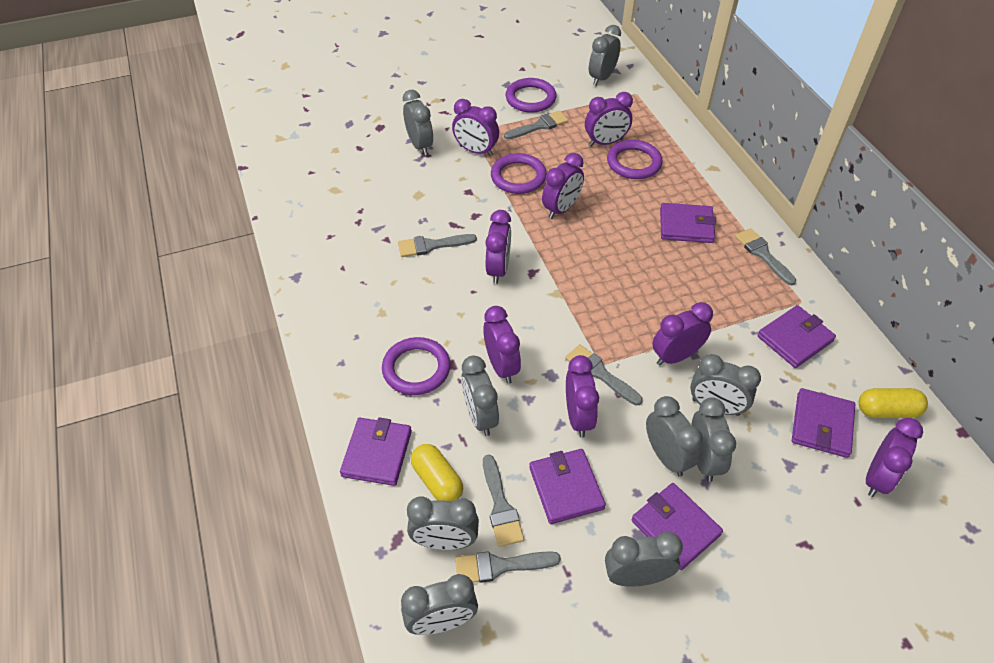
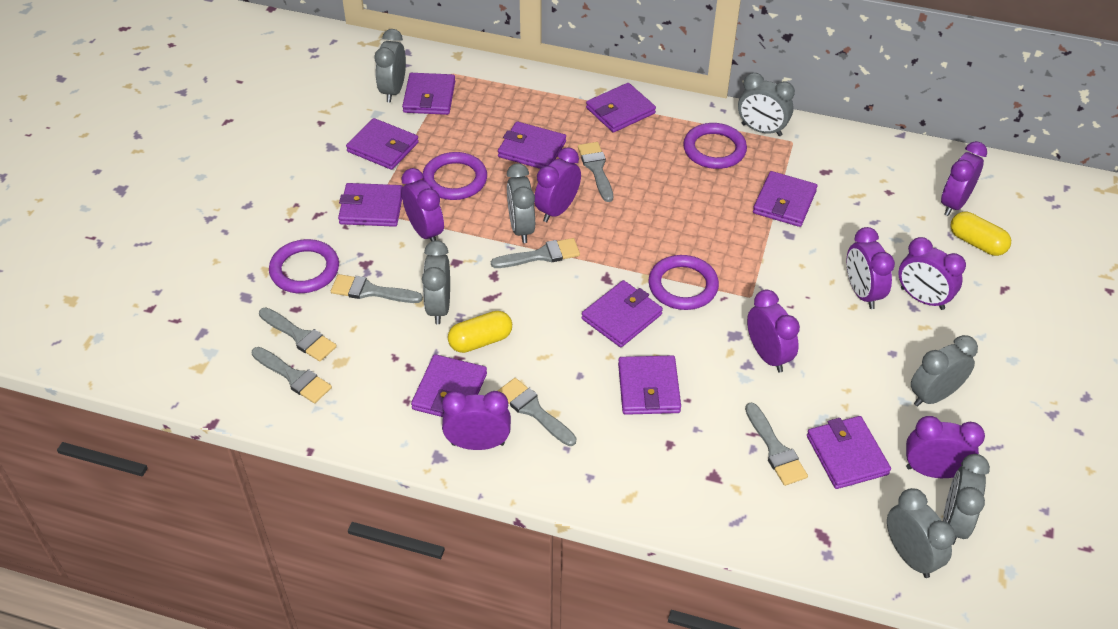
grey brush: [398,234,477,257] [455,551,561,583] [483,455,524,547] [504,111,568,139] [565,344,643,406] [735,228,796,285] = 6 -> [252,347,332,403] [259,308,337,362] [331,274,423,303] [491,238,580,268] [498,378,576,446] [578,142,613,202] [745,403,808,486] = 7
grey clock: [401,574,478,635] [403,90,433,155] [407,496,479,550] [461,355,499,436] [589,25,621,86] [605,532,683,587] [646,396,703,477] [690,354,761,416] [691,397,736,482] = 9 -> [375,29,406,103] [422,240,450,324] [507,163,535,243] [738,73,795,136] [887,488,955,578] [911,335,978,407] [943,454,990,545] = 7
purple wallet: [340,418,412,486] [529,449,606,524] [631,483,723,570] [660,203,716,243] [757,305,836,368] [792,388,855,458] = 6 -> [338,183,403,227] [346,118,419,170] [402,73,455,115] [411,354,487,417] [498,122,566,169] [582,280,663,347] [586,83,656,133] [618,355,681,415] [753,171,818,227] [807,416,891,489] = 10

